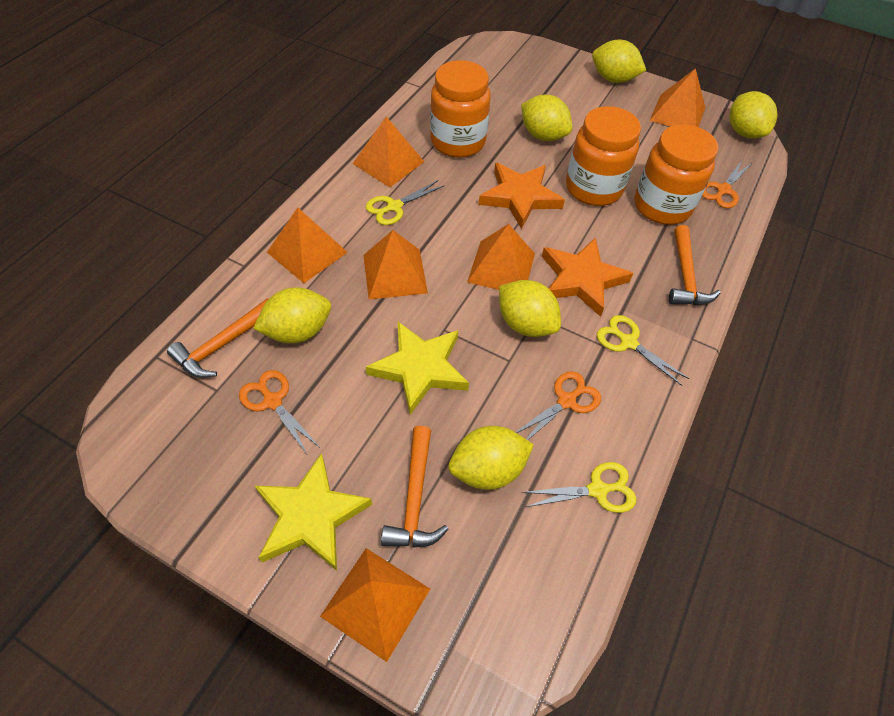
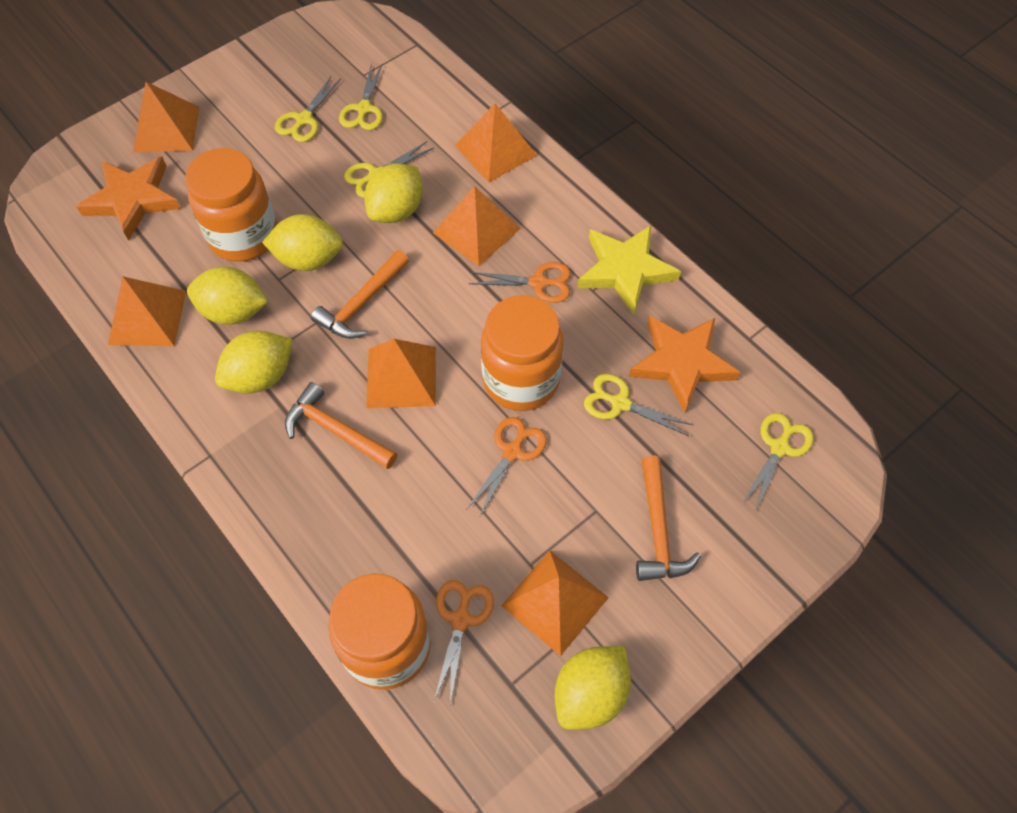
yellow lemon: [253,287,331,343] [449,426,534,490] [499,280,561,337] [521,94,572,141] [592,40,646,83] [730,91,777,139] = 6 -> [187,267,268,325] [215,331,293,394] [262,214,343,271] [364,163,423,223] [555,646,631,730] = 5
yellow scissors: [366,180,445,225] [522,462,636,513] [597,315,689,386] = 3 -> [275,76,341,142] [339,63,383,130] [344,141,434,198] [584,374,693,436] [742,413,813,512] = 5
yellow star: [255,453,372,571] [366,322,469,415] = 2 -> [577,225,681,315] = 1

